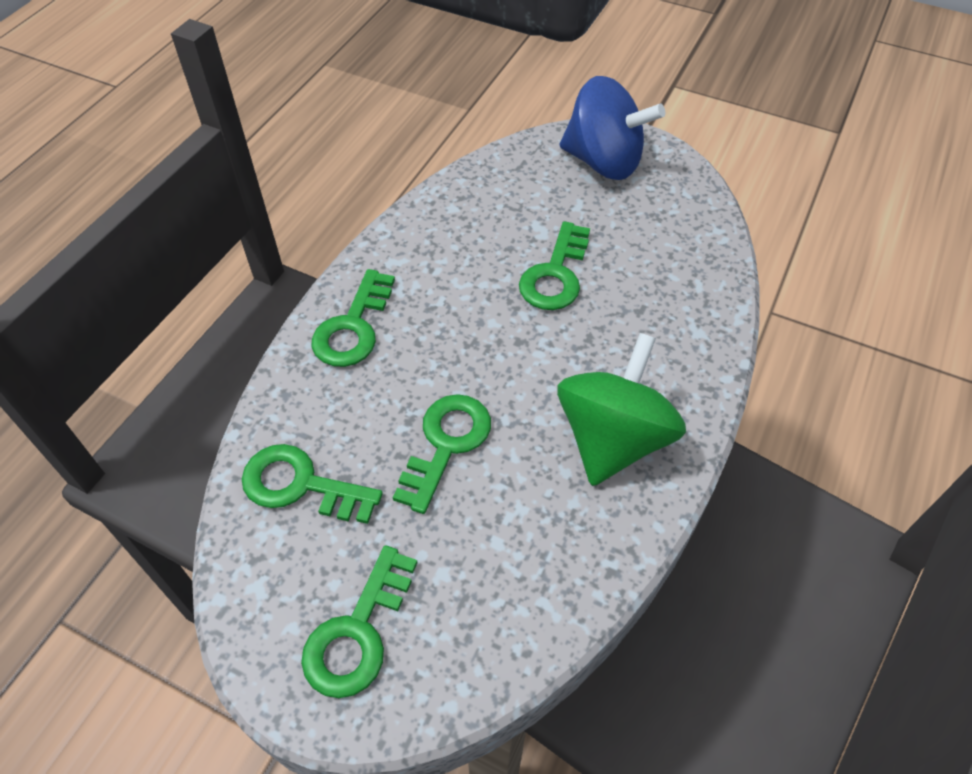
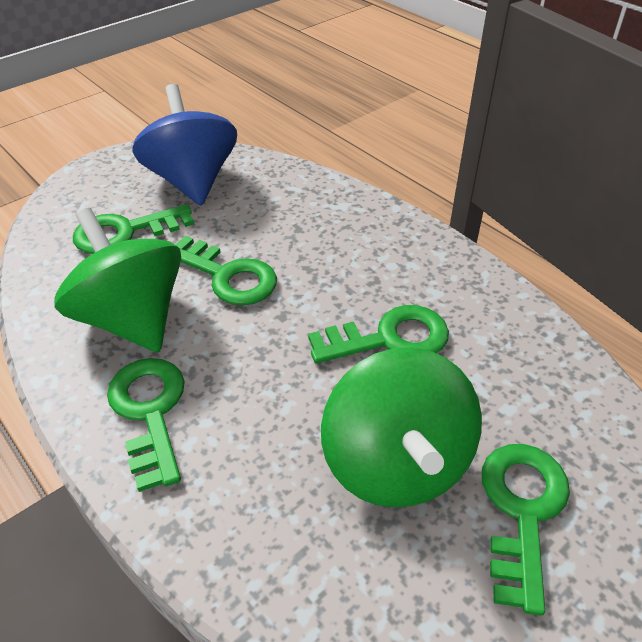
green spinning top: [557,333,686,486] = 1 -> [54,208,181,352] [321,347,482,507] = 2

